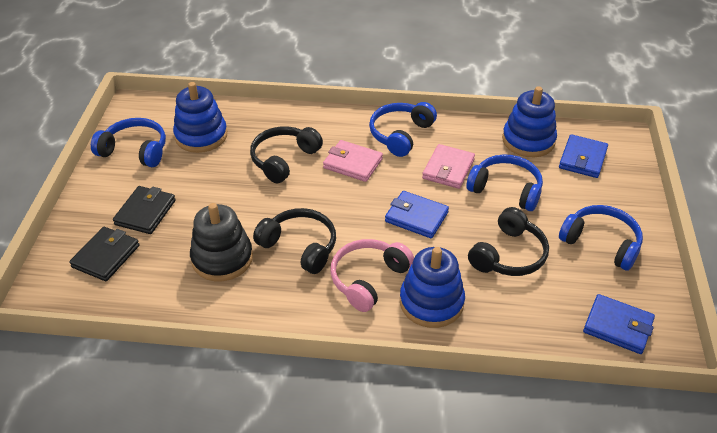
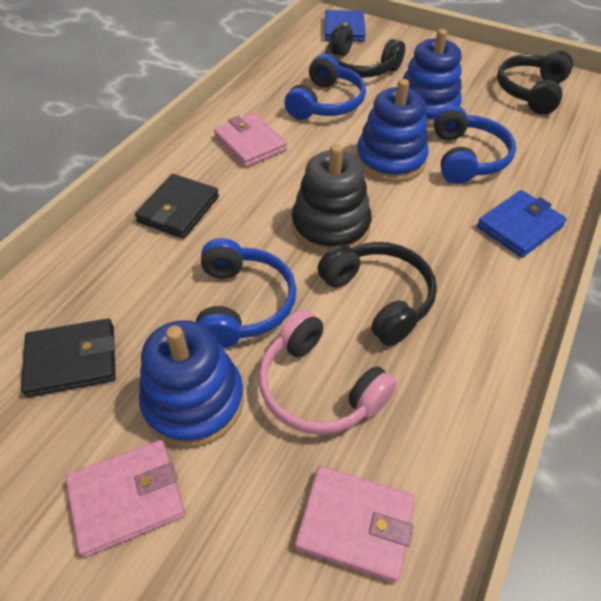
blue headphones: [91,118,166,167] [369,102,437,157] [466,154,543,211] [559,205,643,271] = 4 -> [196,238,297,348] [284,54,366,120] [433,105,516,184] = 3
blue wallet: [385,191,449,238] [559,134,608,178] [583,294,655,354] = 3 -> [325,10,366,42] [477,190,567,258] = 2
pink wallet: [323,140,383,182] [422,144,475,189] = 2 -> [66,440,185,557] [214,113,287,167] [295,466,415,583] = 3

